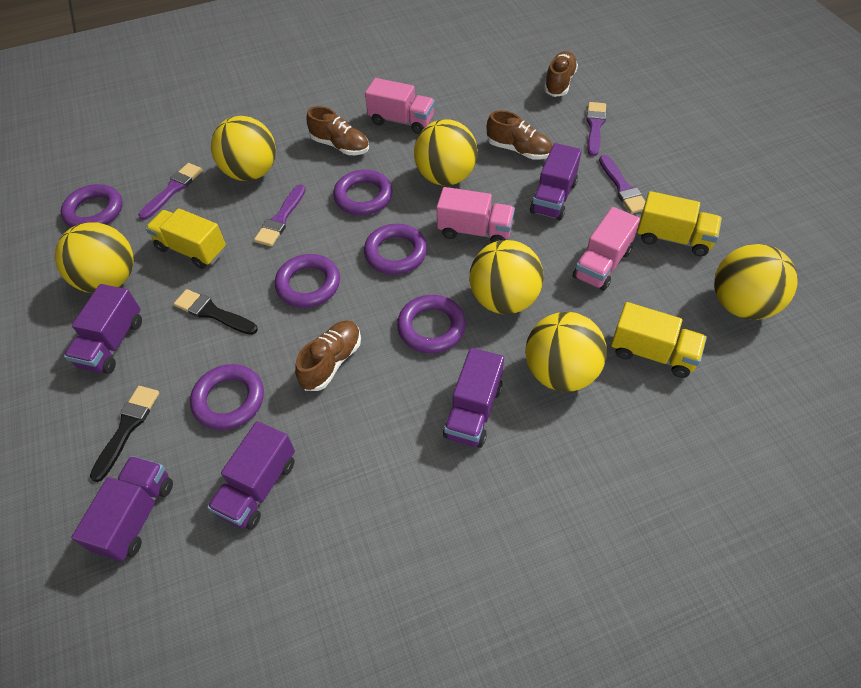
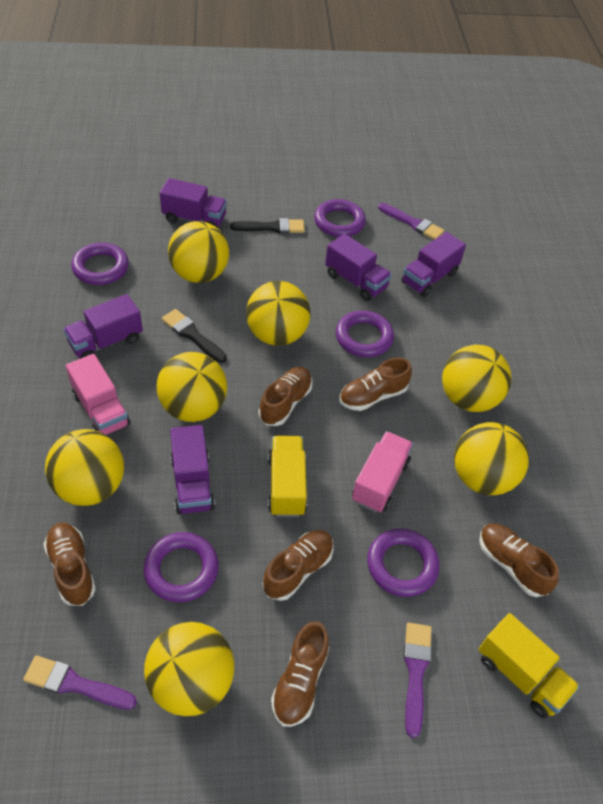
brown shoe: [295,320,361,391] [307,106,369,155] [487,110,552,160] [544,51,578,97] = 4 -> [44,522,96,606] [259,367,312,426] [262,530,334,601] [271,621,329,727] [339,358,412,411] [479,523,559,597] = 6
pink truck: [365,78,435,134] [436,187,515,243] [573,207,640,291] = 3 -> [66,354,130,435] [352,431,413,513] = 2
purple brush: [138,163,203,220] [254,184,306,246] [586,102,606,156] [599,155,646,214] = 4 -> [23,655,137,710] [378,203,444,240] [404,623,432,738] = 3
purple ring: [61,184,123,228] [190,364,264,430] [275,254,340,308] [333,170,393,215] [364,224,427,275] [397,295,466,353] = 6 -> [71,243,129,285] [144,532,219,602] [314,199,366,237] [336,310,394,357] [367,529,440,597] = 5
yellow ball: [55,222,134,293] [211,116,276,181] [414,119,478,186] [469,240,544,314] [525,312,607,392] [714,244,798,320] = 6 -> [45,429,124,506] [144,622,234,716] [157,352,227,422] [168,221,229,283] [246,281,310,346] [442,345,511,412] [454,422,529,495] = 7
yellow truck: [145,208,226,269] [611,302,707,378] [637,191,722,256] = 3 -> [268,436,307,517] [479,613,580,718] = 2

